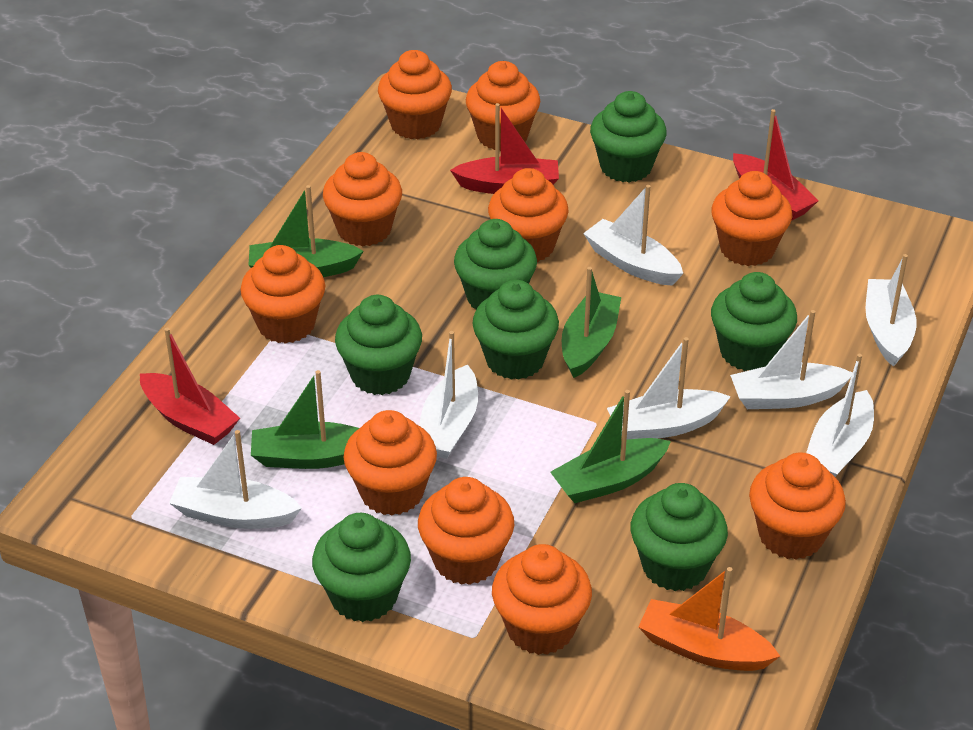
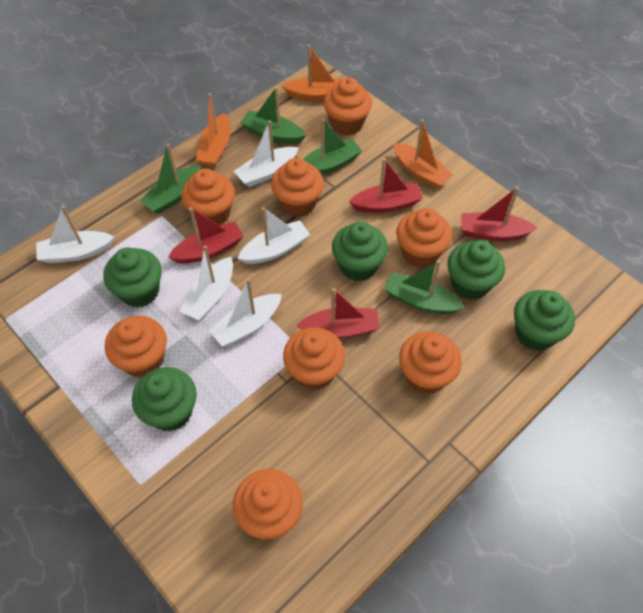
green cupcake: [312,513,411,622] [335,295,422,395] [454,219,537,309] [473,280,559,380] [590,91,667,183] [630,483,728,591] [711,272,797,371] = 7 -> [103,247,162,308] [132,367,197,431] [332,221,388,281] [447,240,505,300] [514,290,575,351] = 5
orange boat: [638,567,780,671] = 1 -> [196,93,231,167] [281,45,341,101] [393,119,453,189] = 3
orange cupcake: [240,245,325,344] [323,152,402,246] [343,410,437,516] [378,50,452,139] [418,477,514,585] [466,61,540,151] [488,168,569,262] [492,544,592,655] [711,171,792,266] [749,453,846,560] = 10 -> [105,316,167,378] [181,168,235,225] [233,469,303,539] [271,158,324,217] [283,328,345,390] [324,77,372,135] [396,208,452,268] [399,331,462,394] = 8
red boat: [140,328,240,445] [450,103,559,194] [733,109,819,221] = 3 -> [168,207,244,264] [296,288,380,339] [349,158,423,213] [461,187,538,241] = 4
white boat: [169,430,302,529] [419,331,478,459] [583,185,683,286] [607,337,731,440] [730,310,853,409] [806,354,874,477] [866,254,917,367] = 7 -> [36,206,114,263] [179,246,233,320] [209,278,282,347] [234,120,299,187] [237,207,310,264] = 5

